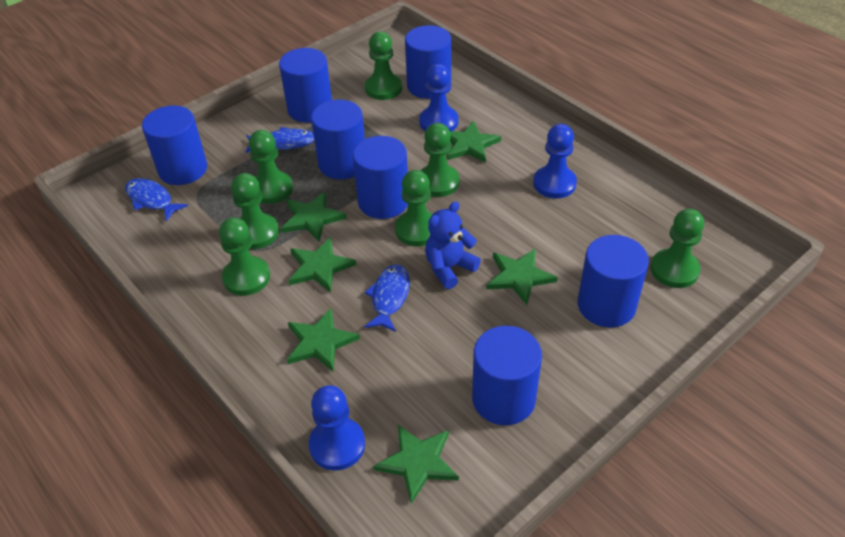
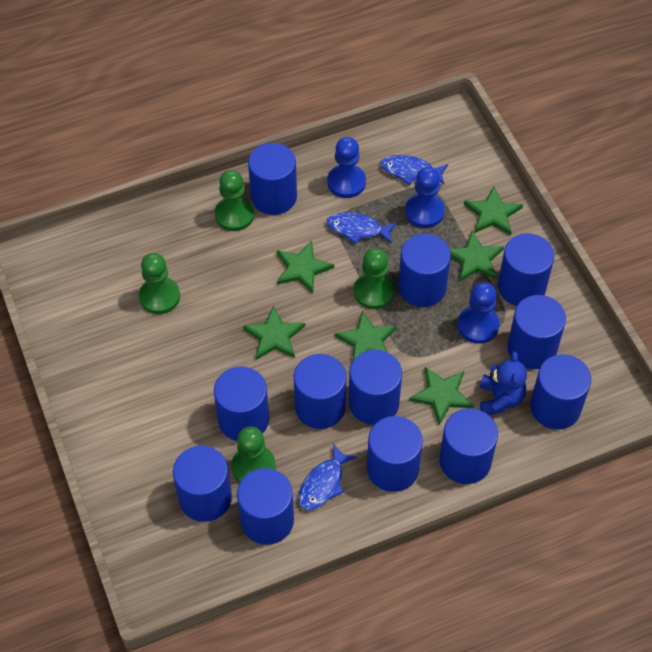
blue cylinder: [142,105,207,185] [279,48,332,123] [311,100,365,179] [353,136,408,219] [405,25,451,99] [472,326,542,425] [578,235,649,328] = 7 -> [173,446,232,522] [214,366,269,441] [237,468,294,545] [248,143,297,215] [294,354,346,429] [349,350,402,425] [367,416,423,492] [398,234,451,307] [440,408,498,484] [498,233,554,306] [507,295,566,369] [530,354,591,430] = 12
green pawn: [219,217,270,296] [231,173,279,249] [249,130,293,204] [365,31,402,100] [395,170,433,247] [420,123,459,197] [651,209,704,288] = 7 -> [139,253,180,314] [215,170,254,231] [231,426,276,483] [354,248,395,309] = 4

